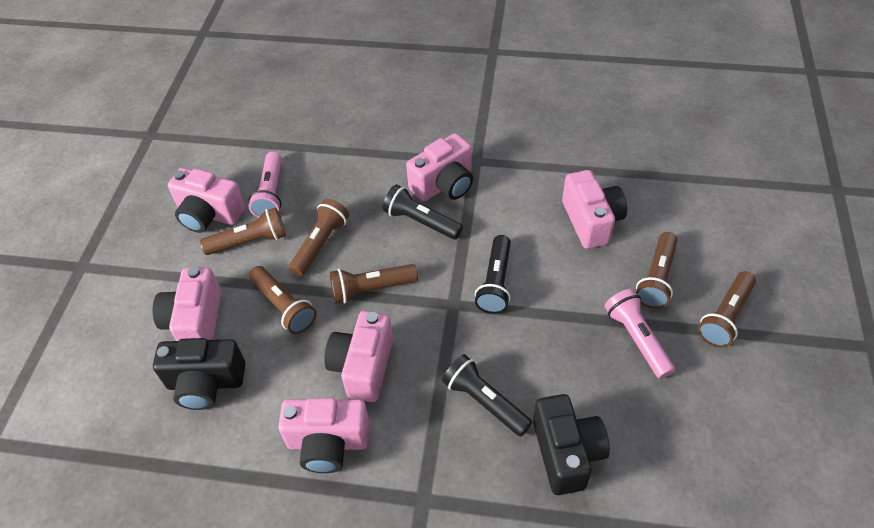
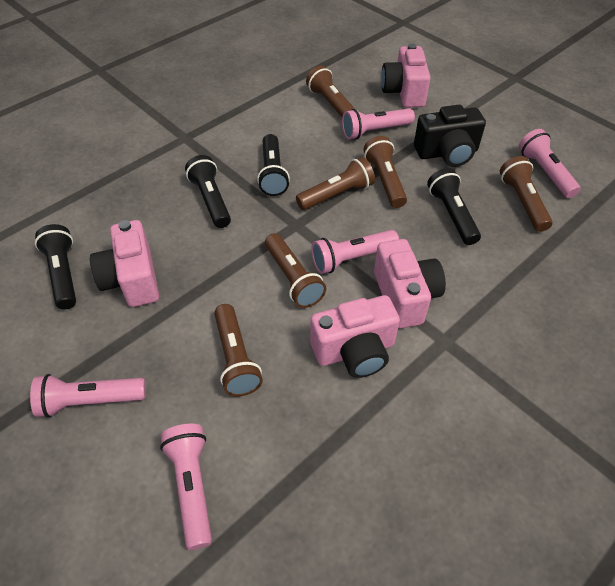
black camera: [153,338,246,410] [533,394,610,495] = 2 -> [414,105,486,167] = 1
black flashlight: [383,185,463,240] [442,354,532,437] [475,235,511,314] = 3 -> [35,224,76,309] [185,155,231,228] [257,134,290,196] [427,168,481,245] = 4
pink camera: [152,267,222,341] [168,168,245,233] [278,398,370,473] [324,311,393,402] [406,133,473,201] [562,170,627,249] = 6 -> [90,220,159,307] [310,295,400,378] [374,239,446,329] [381,43,431,108] = 4
pink flashlight: [248,151,282,218] [604,289,675,379] = 2 -> [30,374,146,418] [160,424,212,550] [311,230,399,274] [342,108,415,140] [519,129,581,198] = 5

